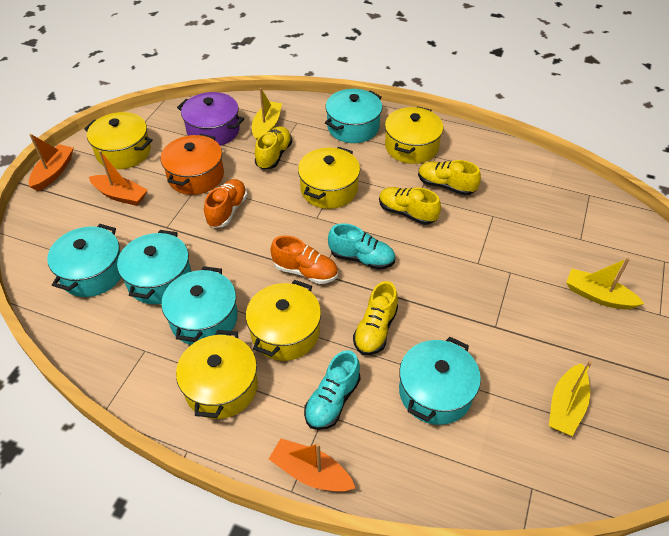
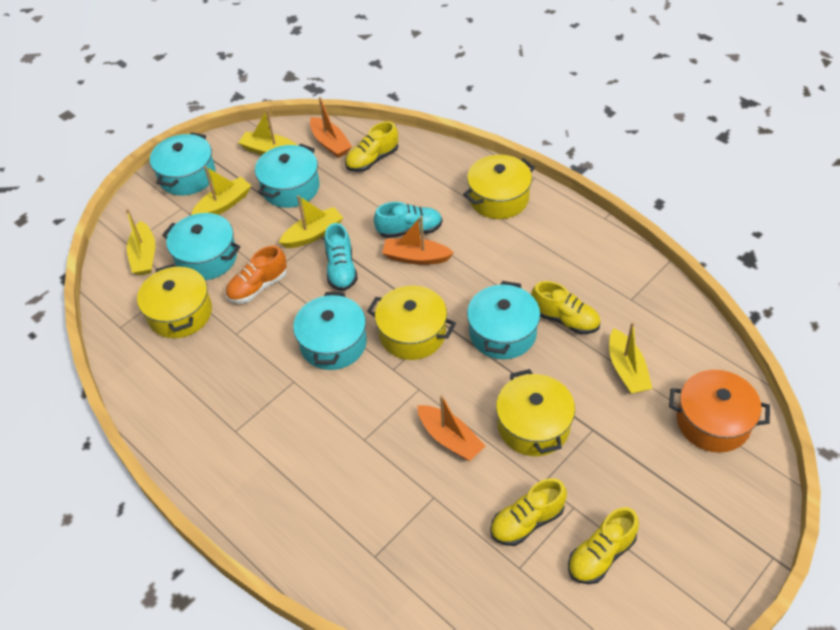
orange shoe: [204,179,247,228] [270,236,338,284] = 2 -> [226,245,287,303] = 1
purple pot: [177,92,244,146] = 1 -> none = 0
yellow boat: [252,88,282,140] [549,361,592,436] [566,258,644,310] = 3 -> [126,209,155,275] [191,166,251,215] [238,109,297,155] [279,195,343,248] [609,322,653,394] = 5
yellow pot: [84,112,153,169] [176,330,258,419] [246,280,321,361] [298,147,360,209] [385,106,443,164] = 5 -> [137,264,212,338] [367,285,456,360] [463,155,535,219] [496,369,575,456] = 4

